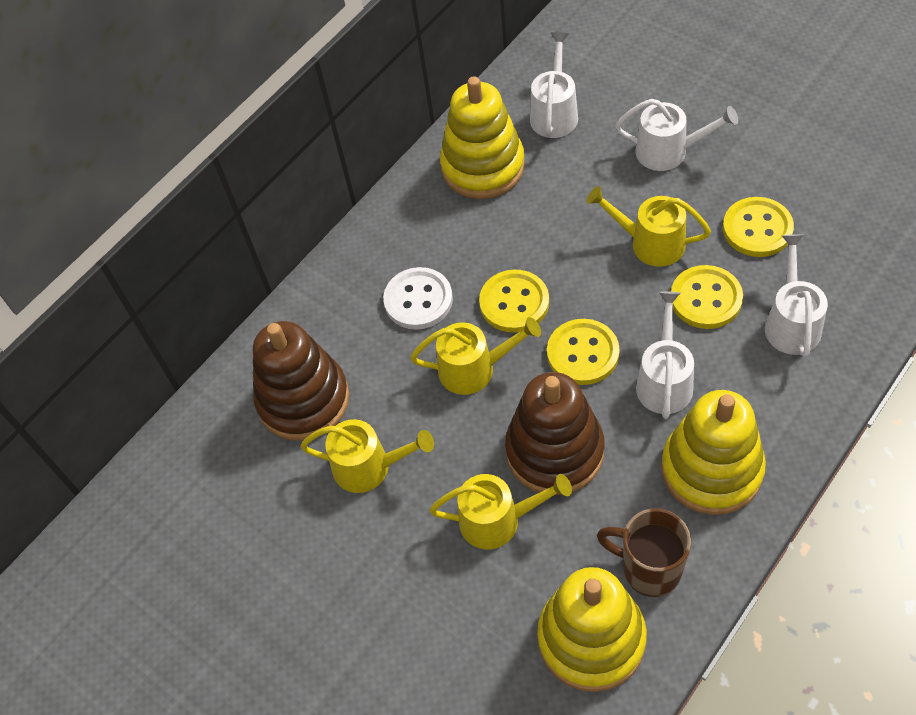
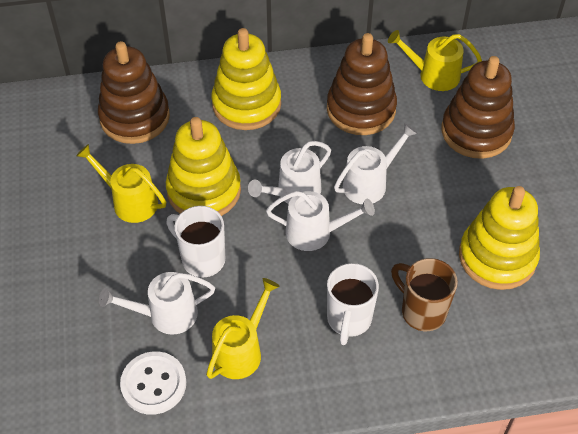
brown stacking toy: [253,321,350,441] [505,372,604,495] = 2 -> [98,41,170,144] [327,33,397,135] [441,56,515,159] = 3
white mug: none = 0 -> [166,206,225,278] [327,263,379,345] = 2
yellow button: [479,270,549,333] [547,319,619,385] [671,265,743,329] [723,197,794,257] = 4 -> none = 0
yellow watering can: [300,419,434,493] [410,317,541,395] [429,474,572,549] [587,186,711,267] = 4 -> [76,144,166,223] [206,278,280,379] [388,30,482,91] = 3

